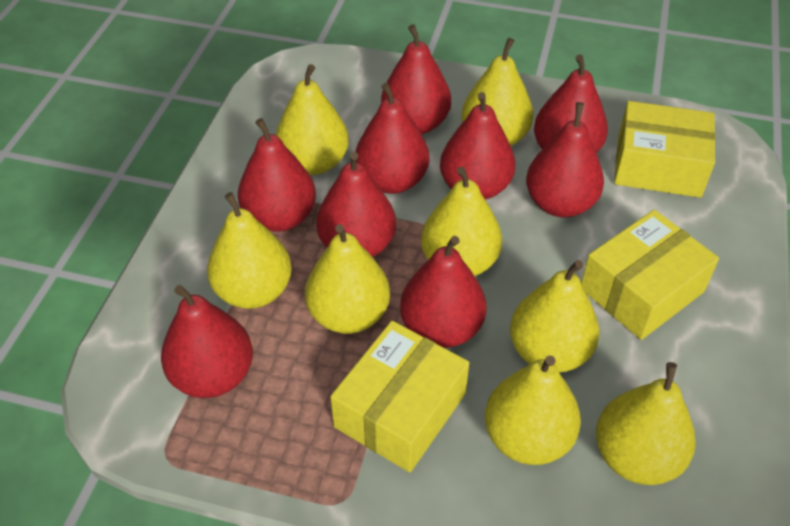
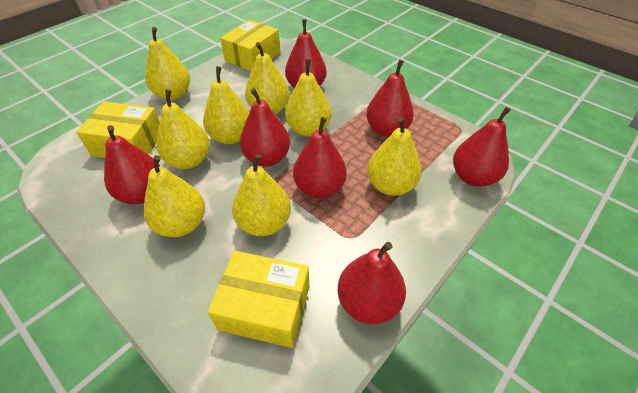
red pear: [161,285,253,398] [238,118,316,232] [316,152,396,257] [355,83,429,194] [381,24,451,134] [400,236,486,348] [440,92,516,200] [526,102,604,217] [534,54,608,153] = 9 -> [104,125,161,204] [240,88,290,167] [285,19,327,88] [293,117,347,198] [338,242,406,324] [366,60,414,137] [453,107,511,187] = 7

